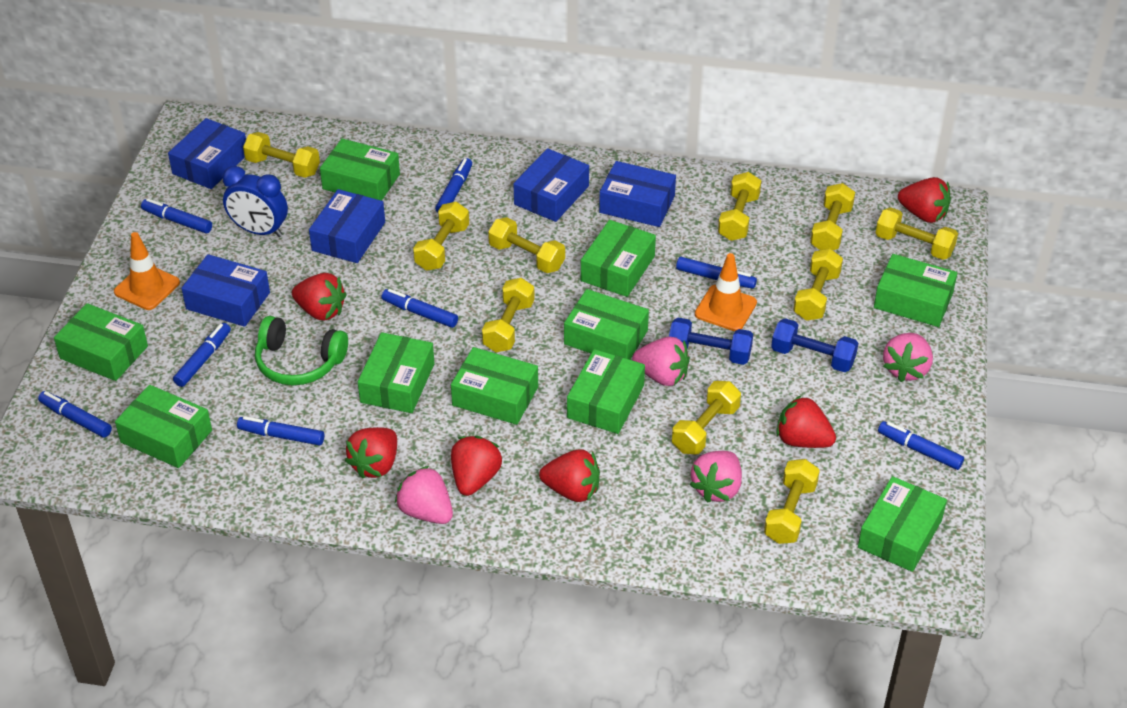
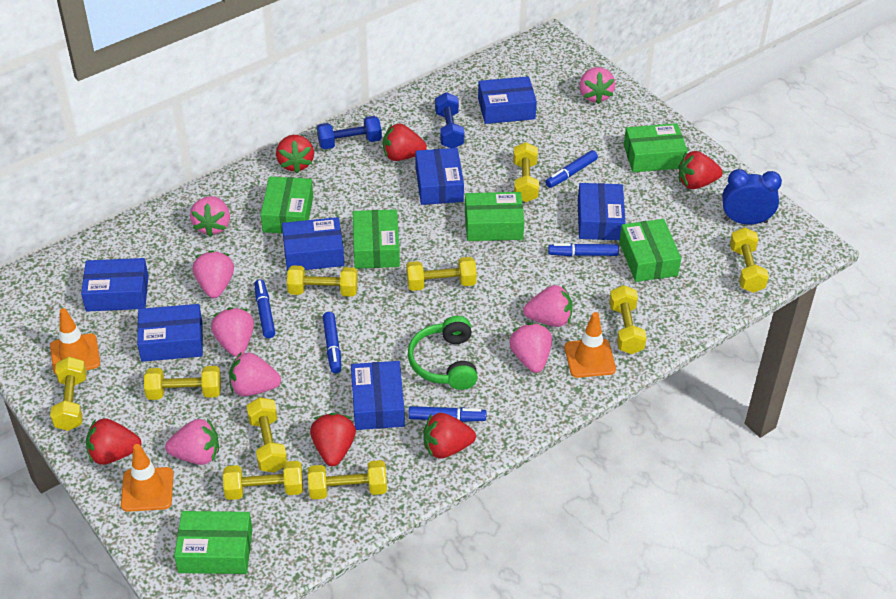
blue box: [168,118,246,189] [181,254,270,327] [309,189,385,263] [514,148,589,222] [599,161,676,227] = 5 -> [81,258,148,311] [137,304,203,362] [282,217,344,272] [351,361,405,430] [415,148,464,205] [478,76,537,124] [578,183,625,240] = 7
blue marker: [38,391,112,438] [141,198,212,233] [173,323,231,387] [237,416,324,446] [382,289,458,328] [435,158,472,213] [676,257,757,289] [878,421,964,470] = 8 -> [255,279,275,338] [323,312,341,373] [408,406,487,422] [545,150,598,188] [548,243,619,256] = 5
green box: [54,303,148,381] [115,385,212,468] [320,138,400,201] [358,332,434,413] [451,347,538,425] [564,289,649,360] [567,349,645,434] [581,220,656,297] [858,476,947,572] [874,254,957,327] = 10 -> [174,511,252,574] [261,177,313,234] [353,209,400,269] [465,192,524,241] [619,219,681,282] [624,123,688,172] = 6
orange traffic cone: [114,232,180,310] [695,253,757,331] = 2 -> [50,308,100,375] [121,444,174,512] [565,312,616,378] = 3
pink strawberry: [395,466,453,524] [632,337,690,386] [690,451,742,503] [883,333,933,382] = 4 -> [165,419,219,465] [190,196,230,237] [193,250,234,298] [211,307,254,357] [229,353,281,396] [509,323,552,373] [523,285,573,327] [579,67,615,104] = 8

